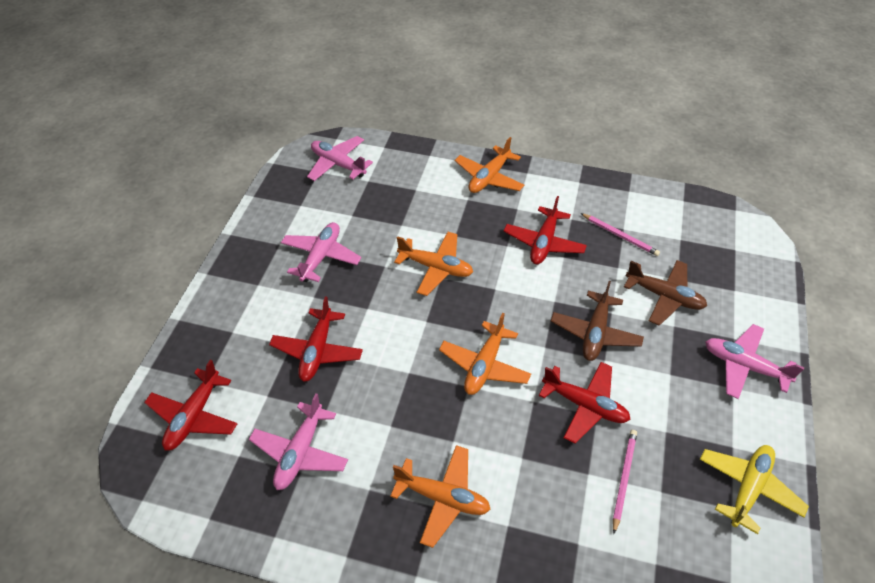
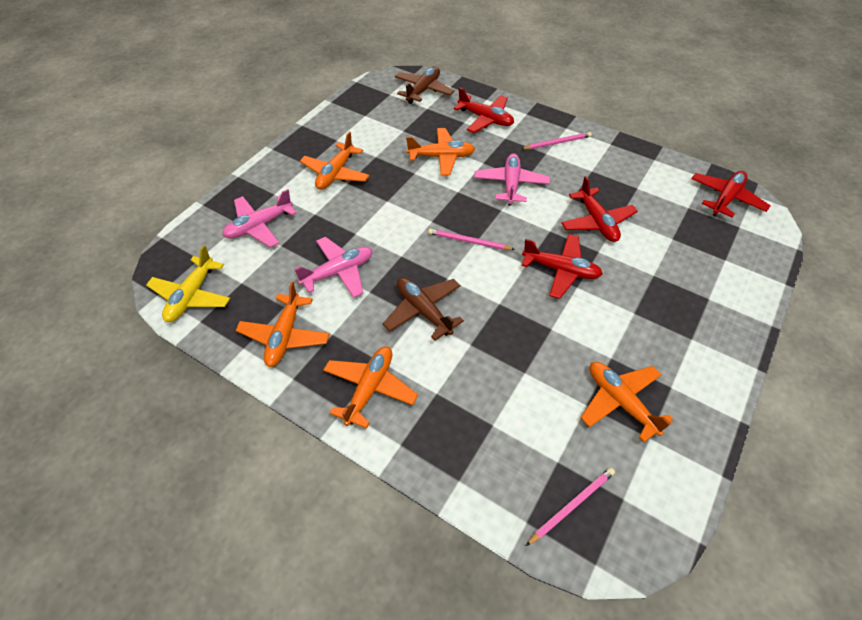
orange plane: [390,445,491,548] [394,232,473,296] [439,313,531,395] [455,137,525,193] = 4 -> [236,281,330,367] [300,132,370,189] [323,346,418,429] [406,128,475,176] [580,362,674,442] = 5
pink pencil: [581,213,660,256] [613,430,637,534] = 2 -> [428,229,515,250] [521,132,592,149] [526,468,615,546] = 3
pink plane: [249,393,348,490] [281,222,361,282] [307,136,373,181] [705,324,804,399] = 4 -> [222,189,297,248] [294,237,372,298] [474,153,550,206] = 3

